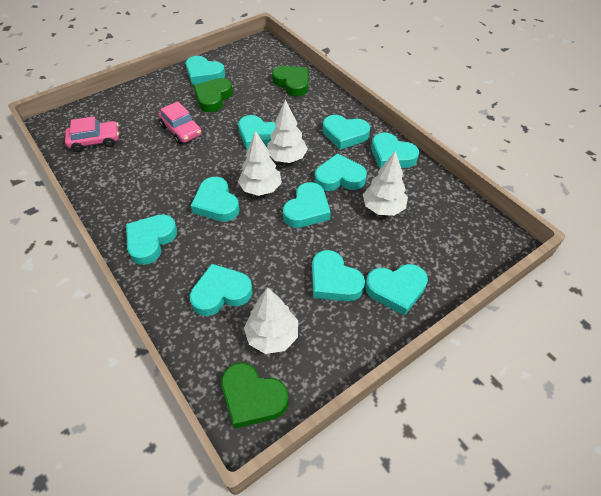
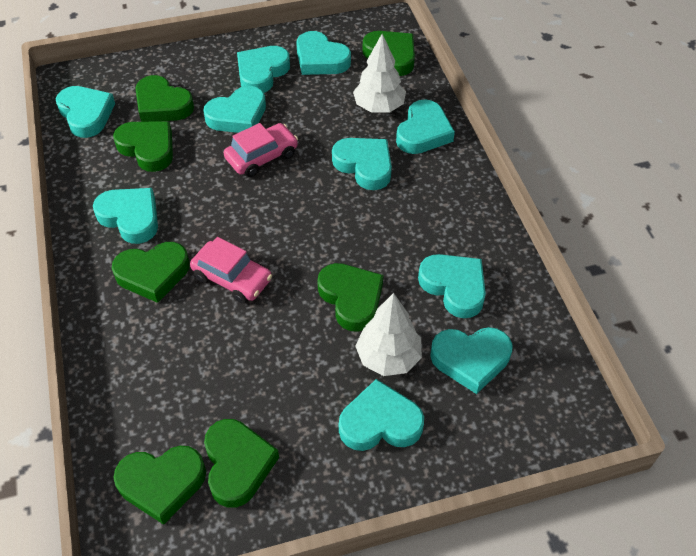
green heart: [193,78,233,112] [221,363,288,429] [272,66,308,97] = 3 -> [112,242,190,303] [113,122,173,172] [113,446,206,525] [135,75,194,122] [204,419,279,508] [318,263,383,332] [363,31,415,76] = 7
turquoise heart: [126,214,177,265] [186,56,225,85] [190,264,253,316] [191,177,240,222] [238,115,276,150] [283,182,331,228] [312,250,365,301] [315,153,367,191] [323,115,370,150] [365,264,428,316] [371,133,419,169] = 11 -> [56,86,115,138] [93,188,158,244] [203,86,266,133] [237,46,290,93] [296,31,351,75] [332,138,392,190] [339,379,424,451] [396,99,455,154] [418,254,486,318] [430,327,513,394] = 10
white tree: [238,131,282,196] [244,287,298,354] [267,100,308,163] [363,150,408,216] = 4 -> [353,34,406,113] [355,293,422,376] = 2

